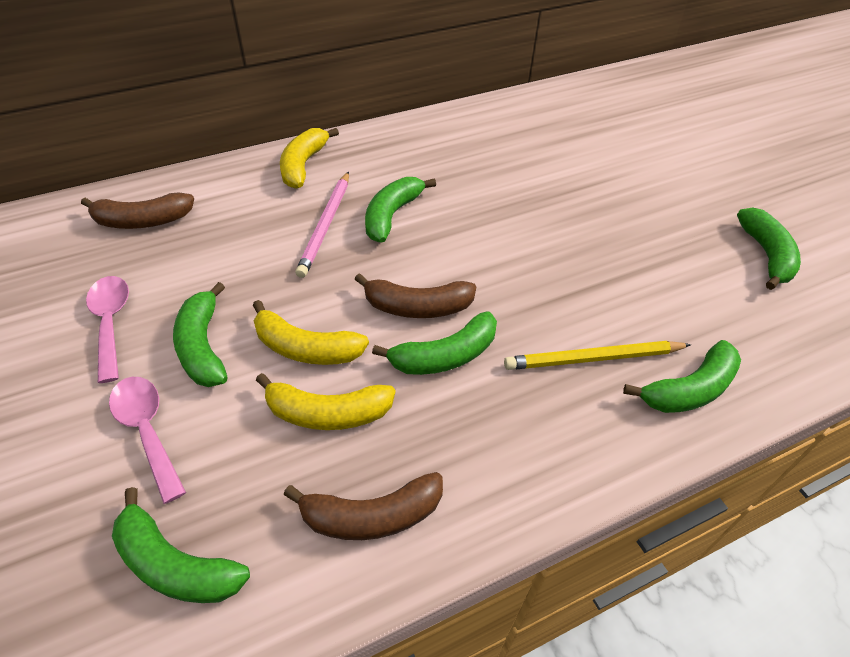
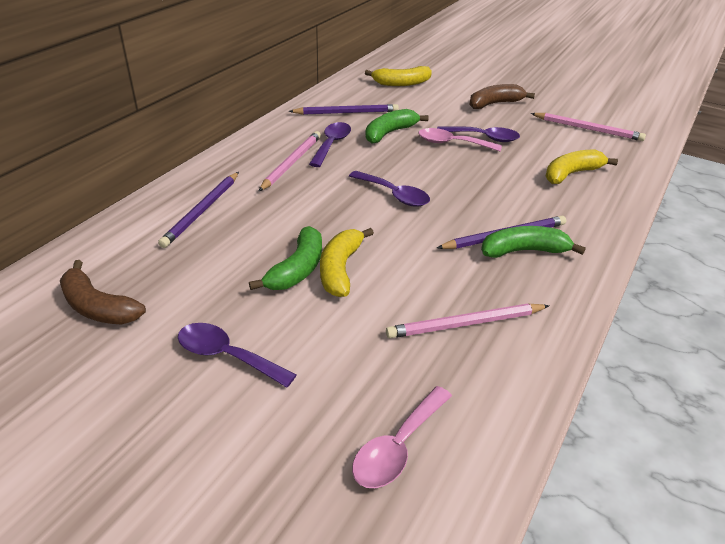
brown banana: [81,192,194,229] [283,472,443,540] [354,273,476,318] = 3 -> [60,260,146,325] [470,84,535,109] = 2
green banana: [112,487,250,603] [173,282,228,387] [365,177,436,243] [372,311,497,375] [623,340,741,413] [737,208,801,290] = 6 -> [249,226,322,290] [365,109,428,143] [481,226,586,258] = 3
pink pencil: [295,171,349,278] = 1 -> [259,131,321,191] [386,304,550,338] [531,113,646,141] = 3
purple pencil: none = 0 -> [158,172,239,248] [289,104,399,115] [437,216,566,249] = 3
purple spoon: none = 0 -> [178,323,297,388] [309,122,351,167] [349,171,430,207] [437,126,520,142] = 4
yellow pencil: [504,341,691,370] = 1 -> none = 0

